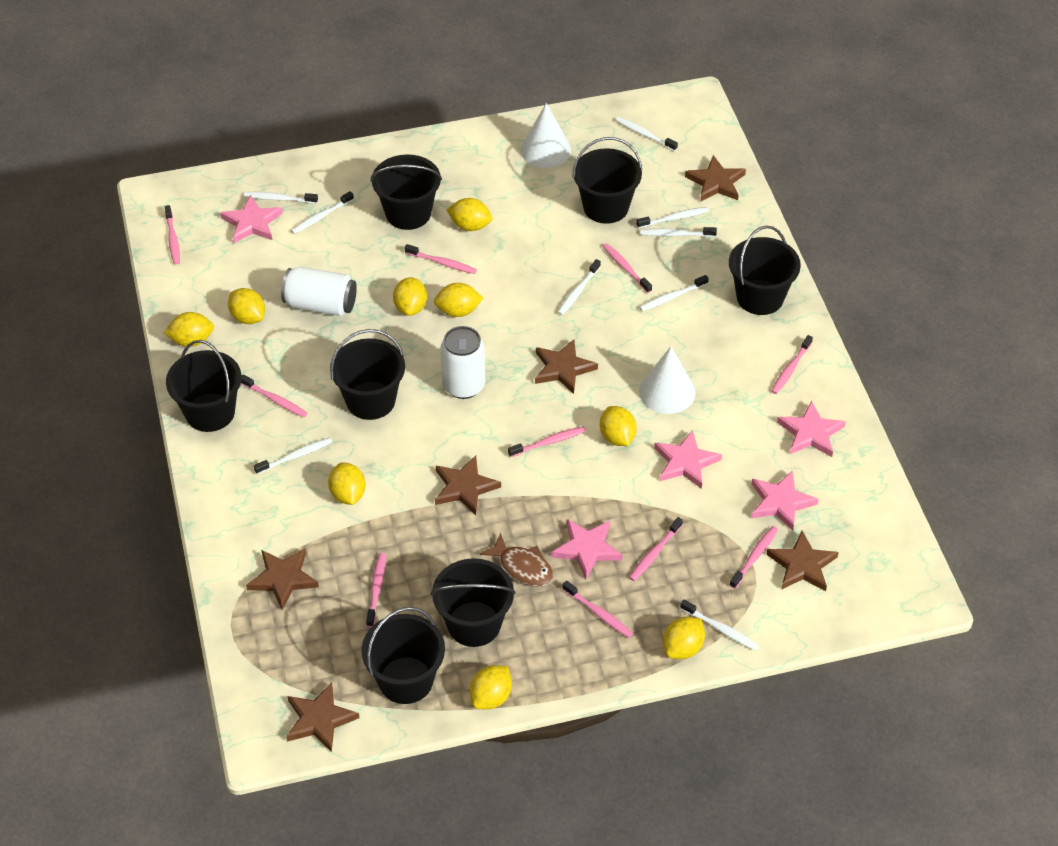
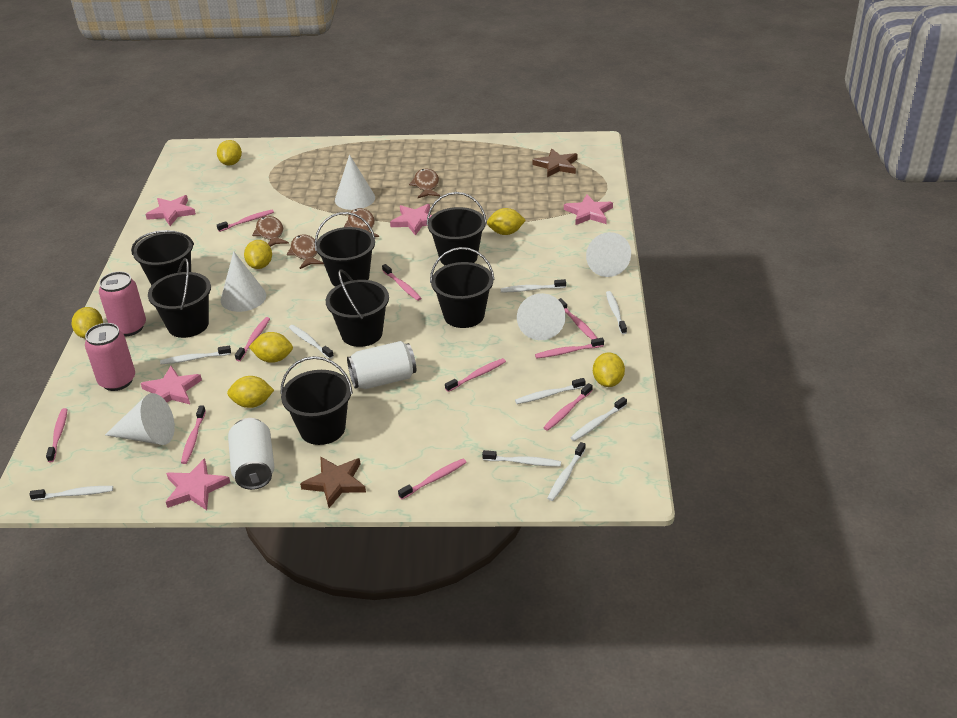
brown fish: [480,533,553,587] = 1 -> [252,216,289,247] [287,234,324,269] [344,208,379,237] [409,169,440,198] = 4
brown star: [246,548,319,610] [286,682,359,752] [435,456,501,515] [535,339,598,394] [685,155,746,202] [766,531,839,591] = 6 -> [300,457,366,508] [532,149,578,177] = 2
pink can: none = 0 -> [85,323,135,391] [99,271,146,336] = 2
white cone: [521,103,571,168] [639,346,695,414] = 2 -> [105,393,175,445] [221,251,266,312] [335,155,375,210] [517,293,566,340] [586,232,631,277] = 5
yellow lemon: [164,312,214,347] [228,288,265,324] [328,462,365,505] [393,277,427,316] [434,283,483,317] [446,198,492,231] [470,665,512,710] [600,406,637,446] [663,617,705,659] = 9 -> [72,307,103,339] [217,140,242,166] [227,376,274,408] [244,240,272,269] [249,332,293,363] [487,208,526,235] [593,352,625,387] = 7

